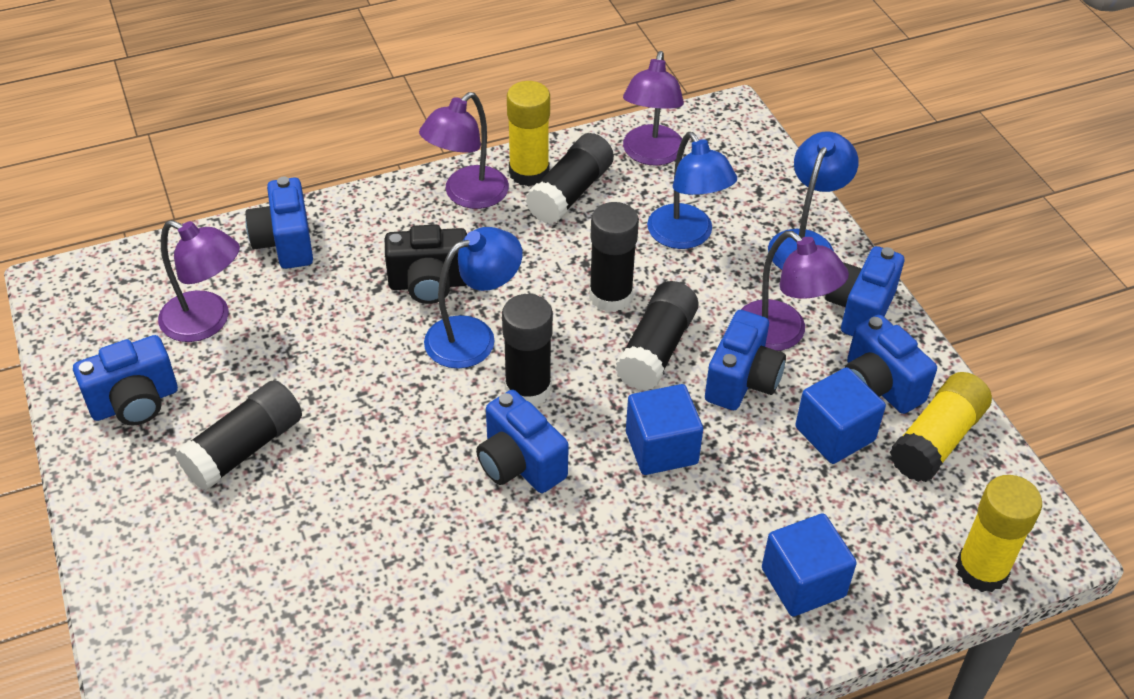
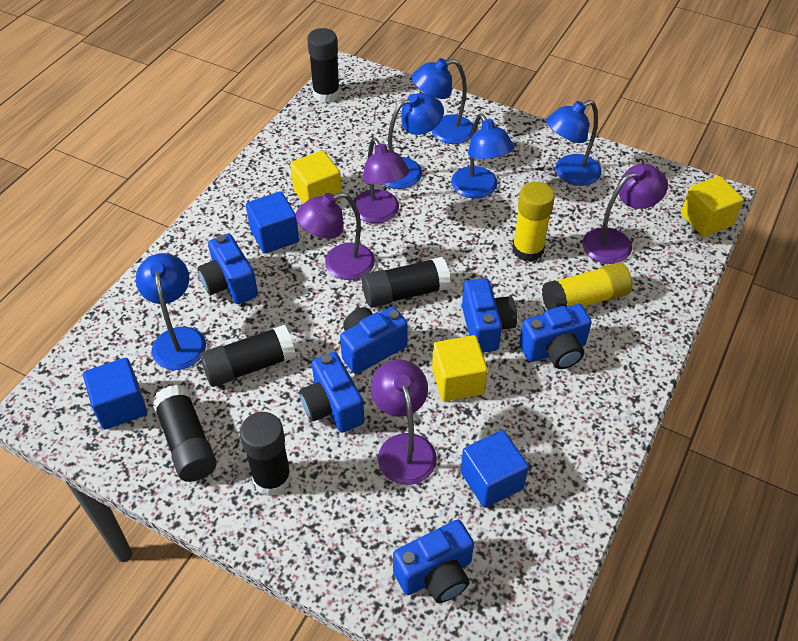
black camera: [385,224,467,304] = 1 -> none = 0
blue lamp: [424,227,523,369] [647,132,737,249] [768,132,859,270] = 3 -> [136,253,206,370] [384,93,444,189] [412,58,473,144] [451,113,514,199] [546,100,602,186] = 5
yellow cube: none = 0 -> [290,150,342,203] [432,335,488,402] [681,176,744,237] = 3
yellow glue stick: [507,81,550,187] [890,372,992,482] [956,475,1042,592] = 3 -> [512,182,555,262] [542,262,632,310] = 2

